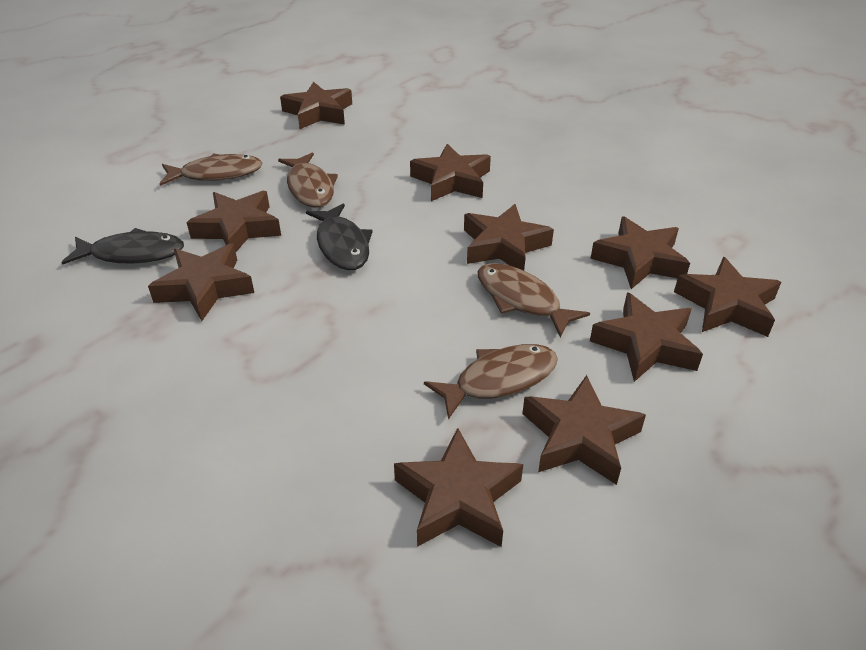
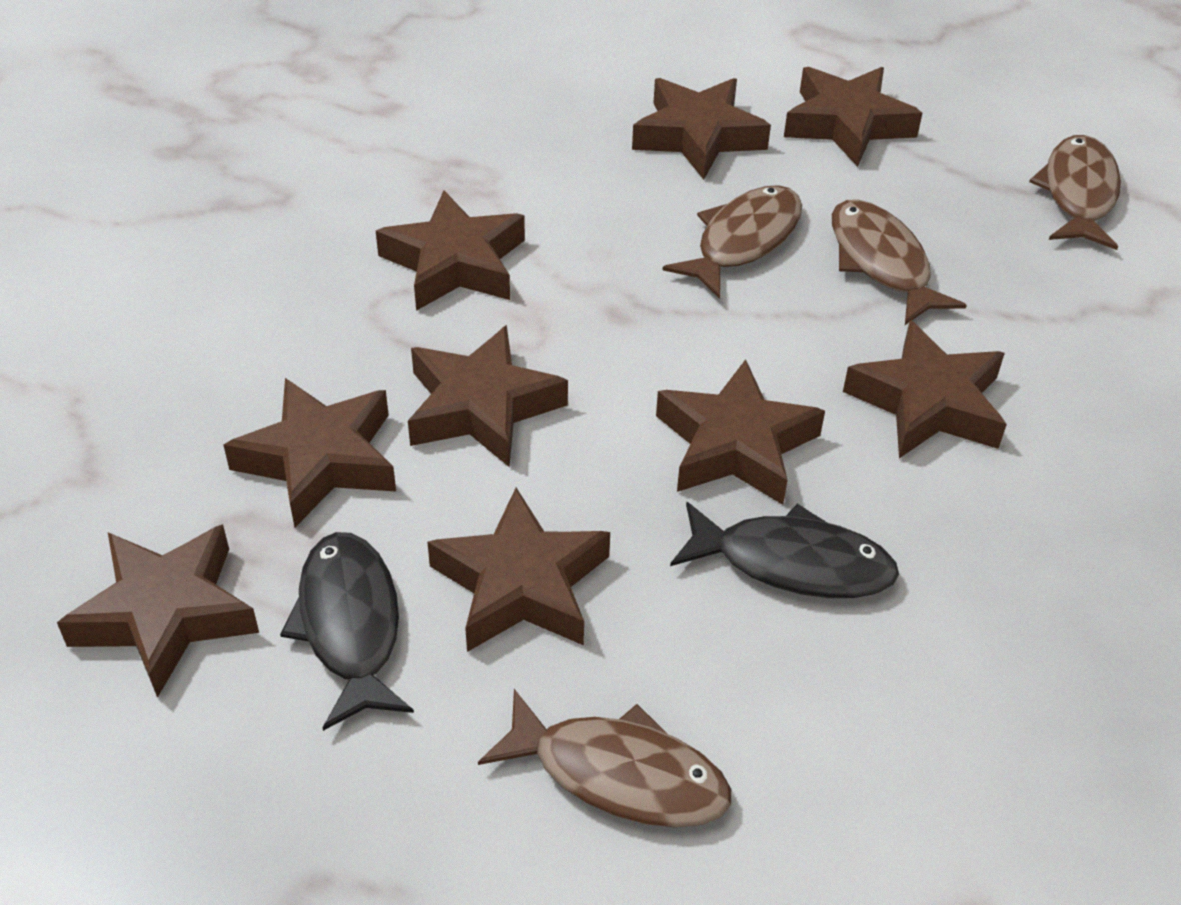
brown star: [148,244,254,321] [186,191,281,251] [280,82,352,129] [394,428,523,547] [410,144,491,201] [464,204,554,270] [522,375,646,485] [590,217,690,289] [590,292,703,382] [674,257,781,337] = 10 -> [57,524,259,698] [224,378,396,527] [376,190,525,311] [408,325,568,467] [427,488,610,652] [632,78,771,180] [656,359,825,505] [784,67,922,167] [843,320,1007,458] = 9

